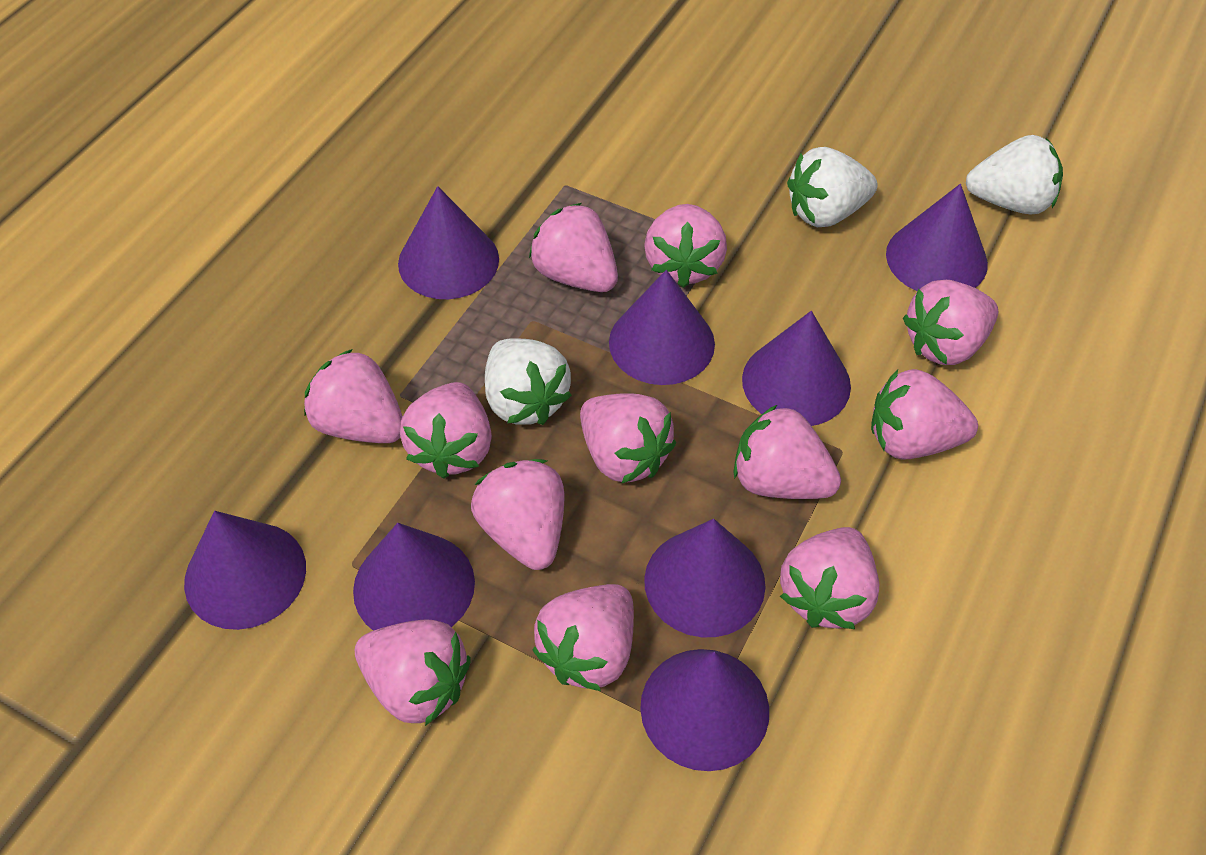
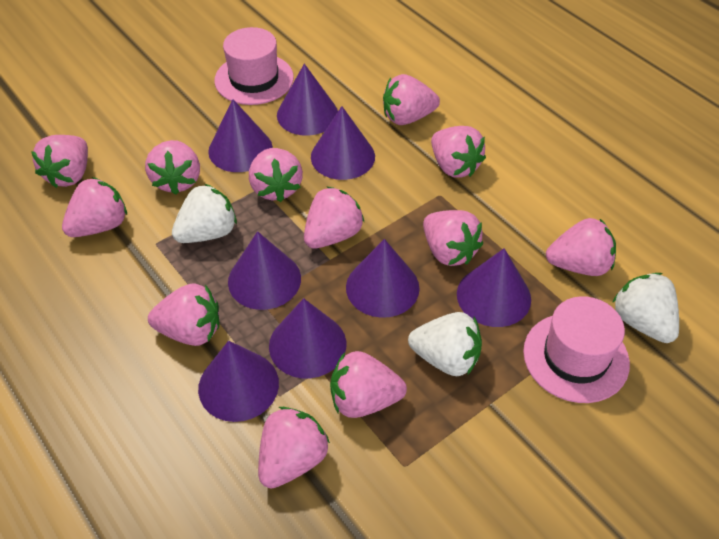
pink hat: none = 0 -> [214,27,294,105] [523,296,630,403] = 2

